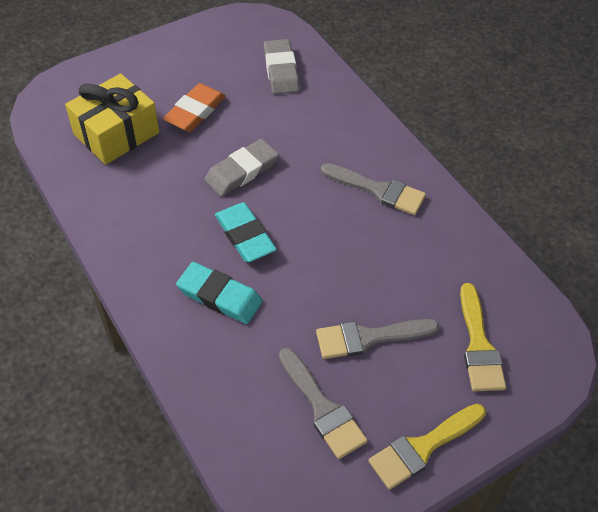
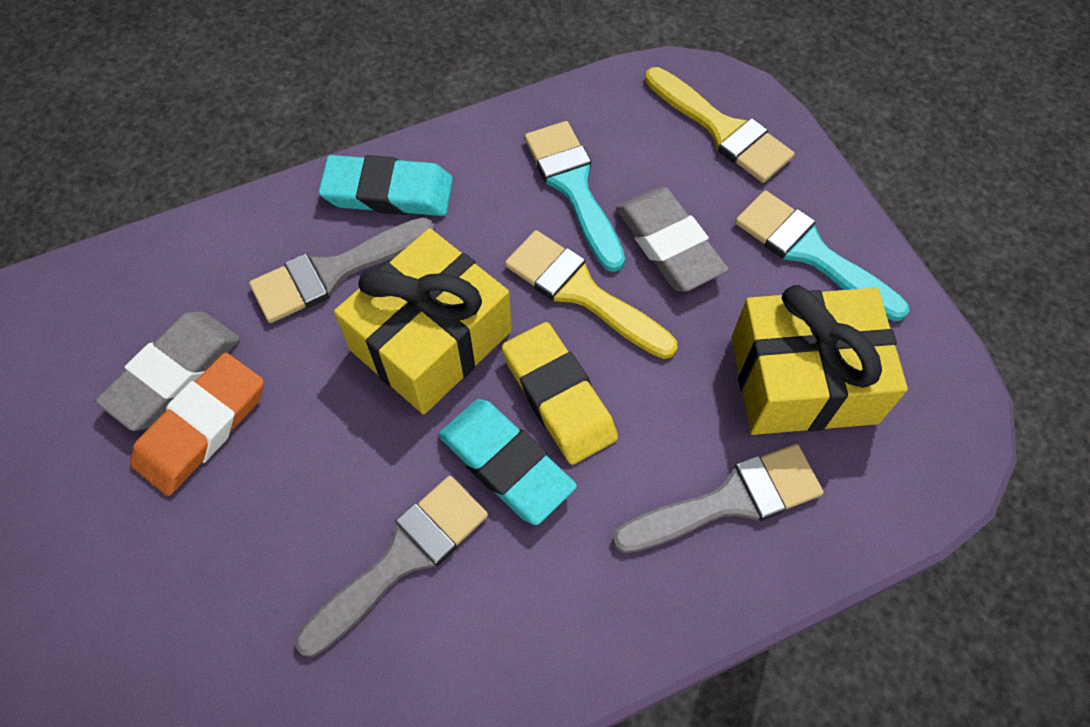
turquoise brush: none = 0 -> [525,121,625,272] [735,190,909,321] = 2
yellow eraser: none = 0 -> [502,322,618,465] = 1
yellow gift: [65,73,159,165] = 1 -> [334,228,512,414] [731,285,908,435] = 2

